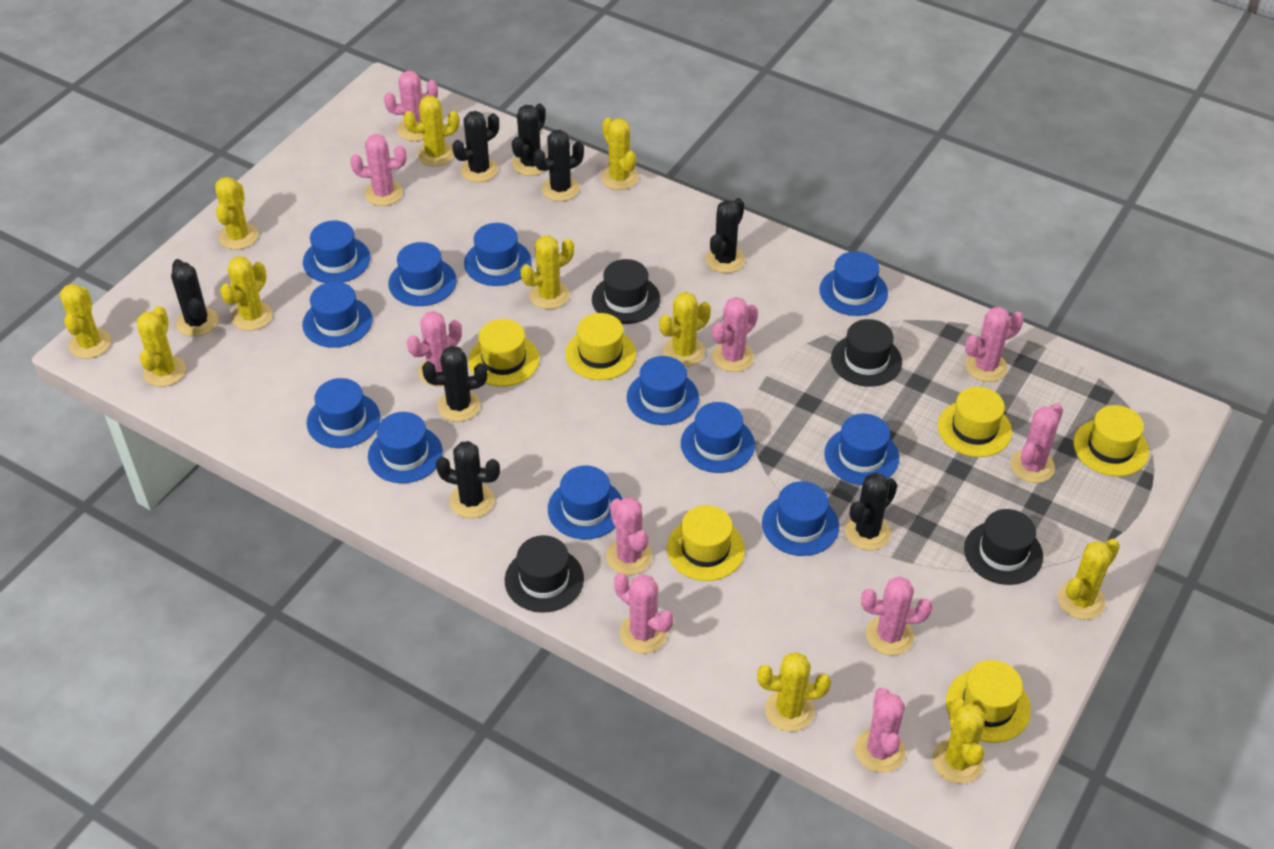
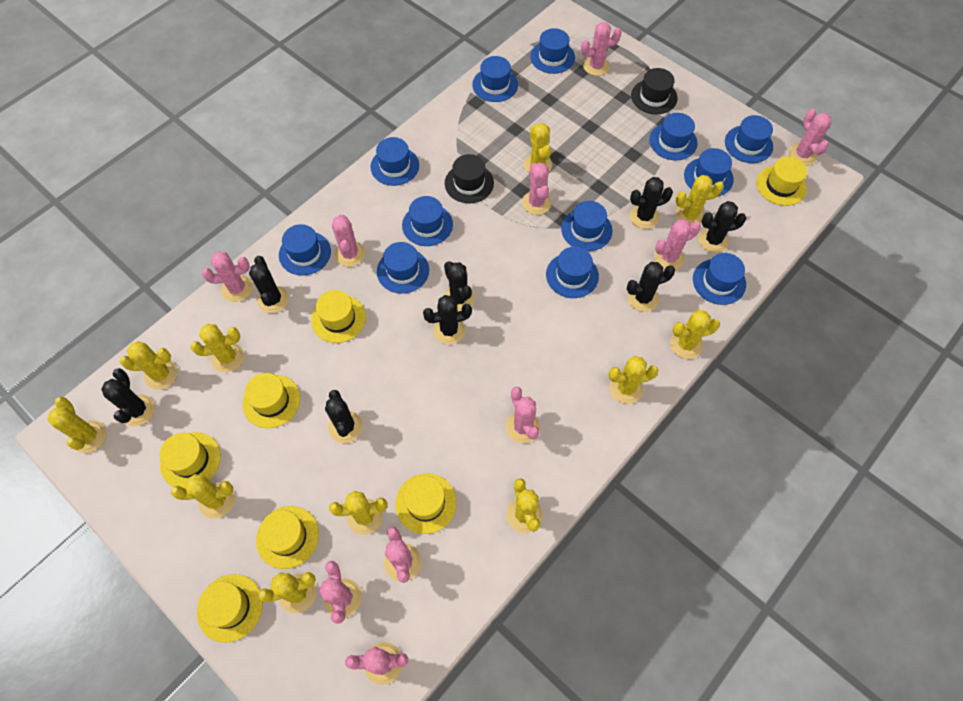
black hat: [505,535,584,613] [592,259,660,324] [831,319,902,387] [964,509,1043,585] = 4 -> [445,154,494,203] [631,68,678,114] = 2
yellow hat: [468,319,540,387] [565,313,636,380] [667,505,745,581] [938,387,1012,457] [946,660,1031,743] [1073,405,1149,476] = 6 -> [160,432,221,489] [197,574,263,643] [243,373,300,428] [256,506,319,569] [311,290,366,343] [396,473,457,534] [756,157,807,206] = 7

